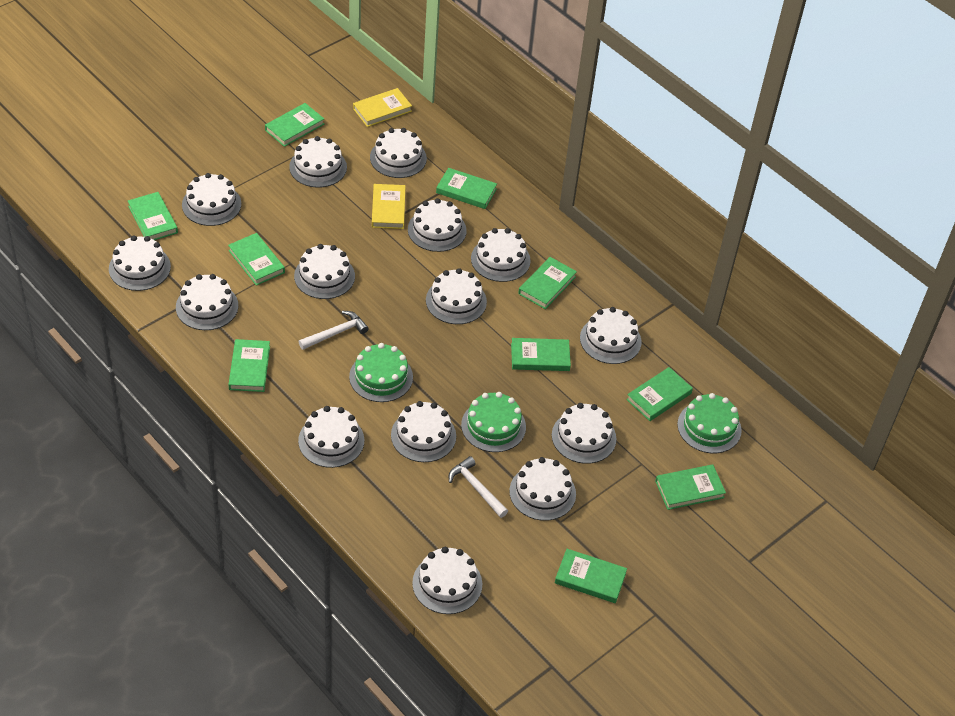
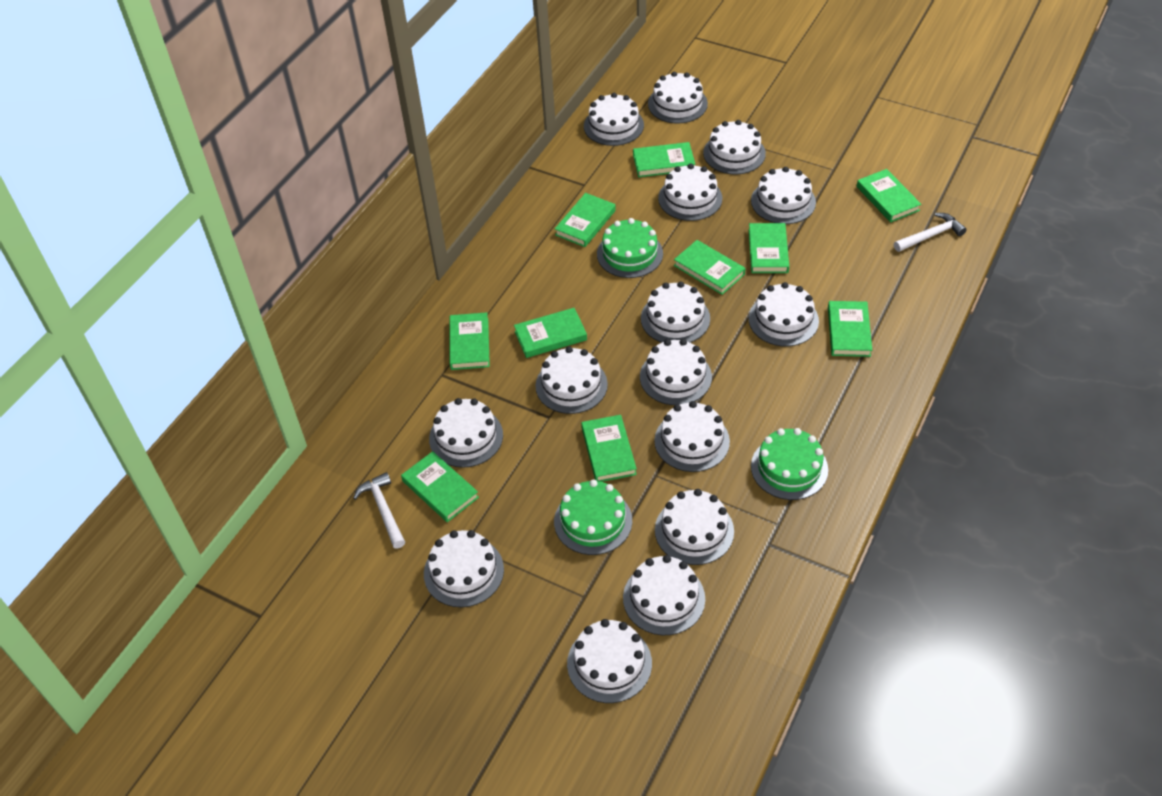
yellow book: [353,88,412,127] [372,184,406,229] = 2 -> none = 0

